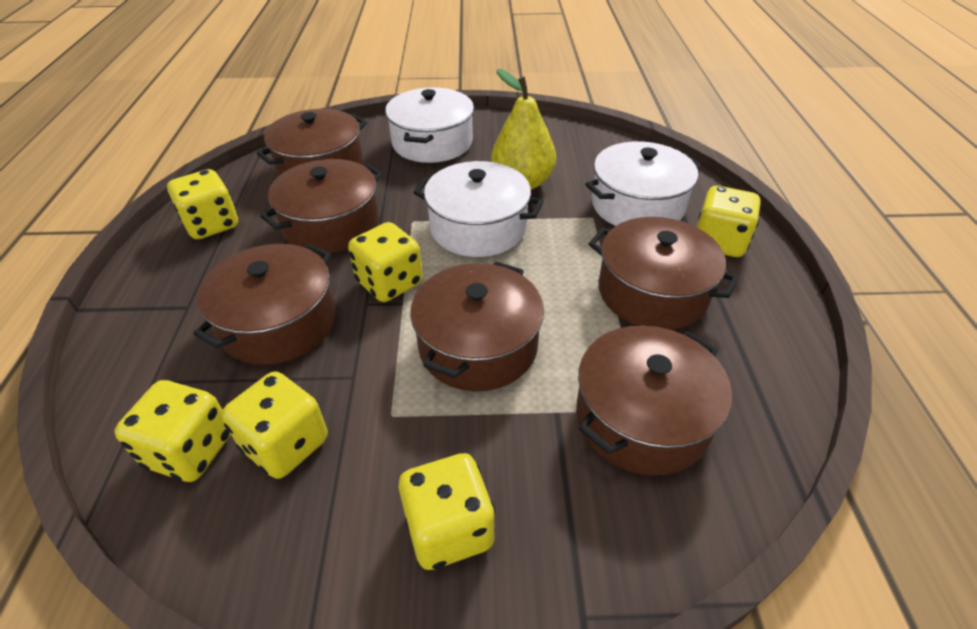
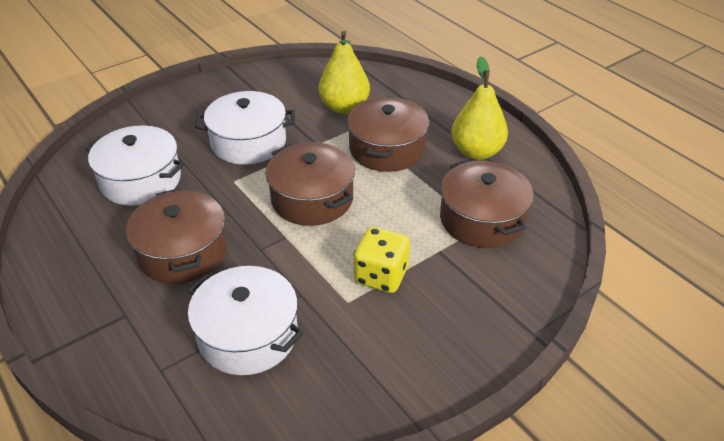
brown pot: [193,244,336,365] [257,109,367,176] [260,159,383,253] [410,261,544,391] [576,325,732,476] [589,217,739,330] = 6 -> [126,189,227,284] [265,142,355,226] [347,96,429,172] [440,160,534,248] = 4
yellow dice: [114,380,231,482] [167,169,238,239] [221,371,328,479] [348,222,423,302] [398,453,495,570] [697,186,761,257] = 6 -> [353,227,410,293] = 1
yellow pear: [491,69,556,190] = 1 -> [318,31,370,114] [451,56,508,160] = 2

